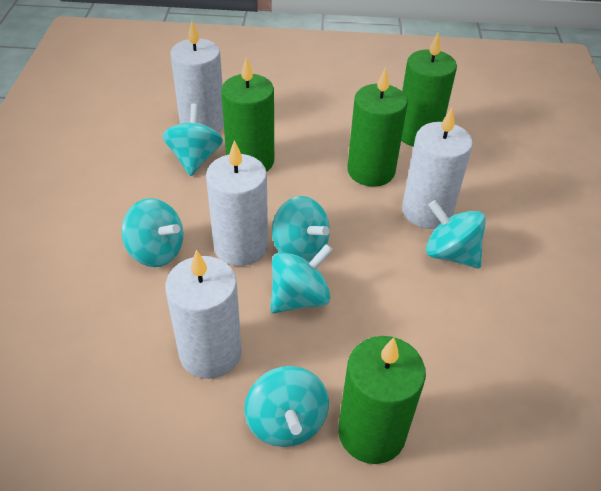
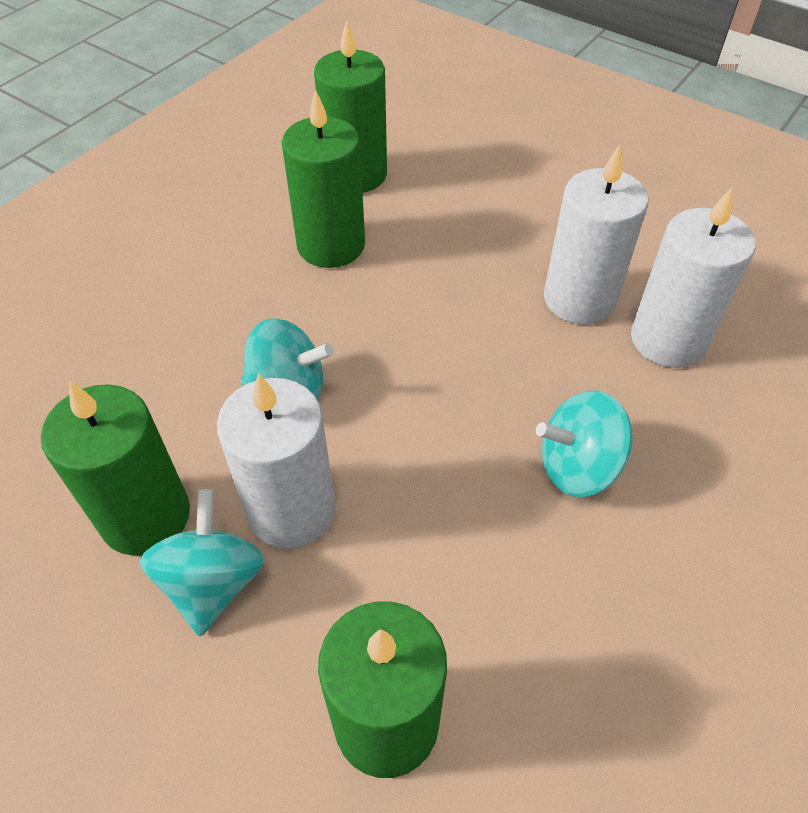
turquoise spinning top: [121,198,183,267] [162,103,223,176] [245,366,329,447] [271,244,333,313] [272,196,330,263] [426,200,486,269] = 6 -> [140,489,264,636] [241,318,334,400] [536,390,633,497] = 3
white candle: [165,250,242,379] [170,21,224,132] [206,140,268,266] [402,107,473,229] = 4 -> [217,373,335,549] [544,145,648,325] [631,187,756,368] = 3

